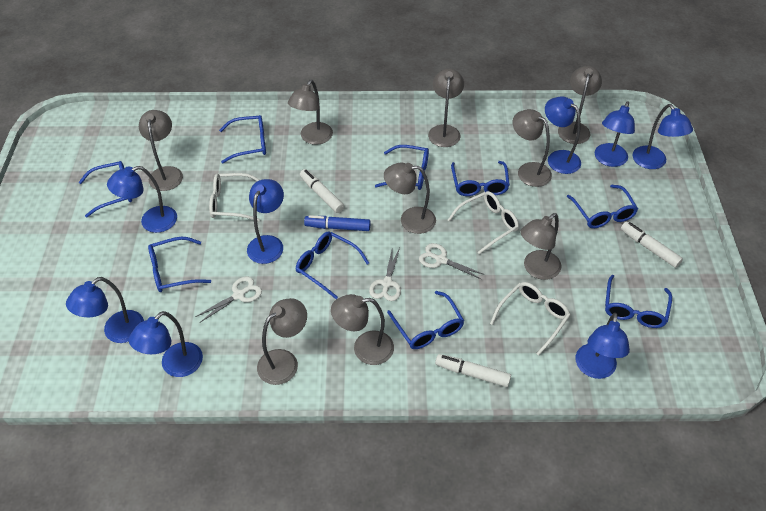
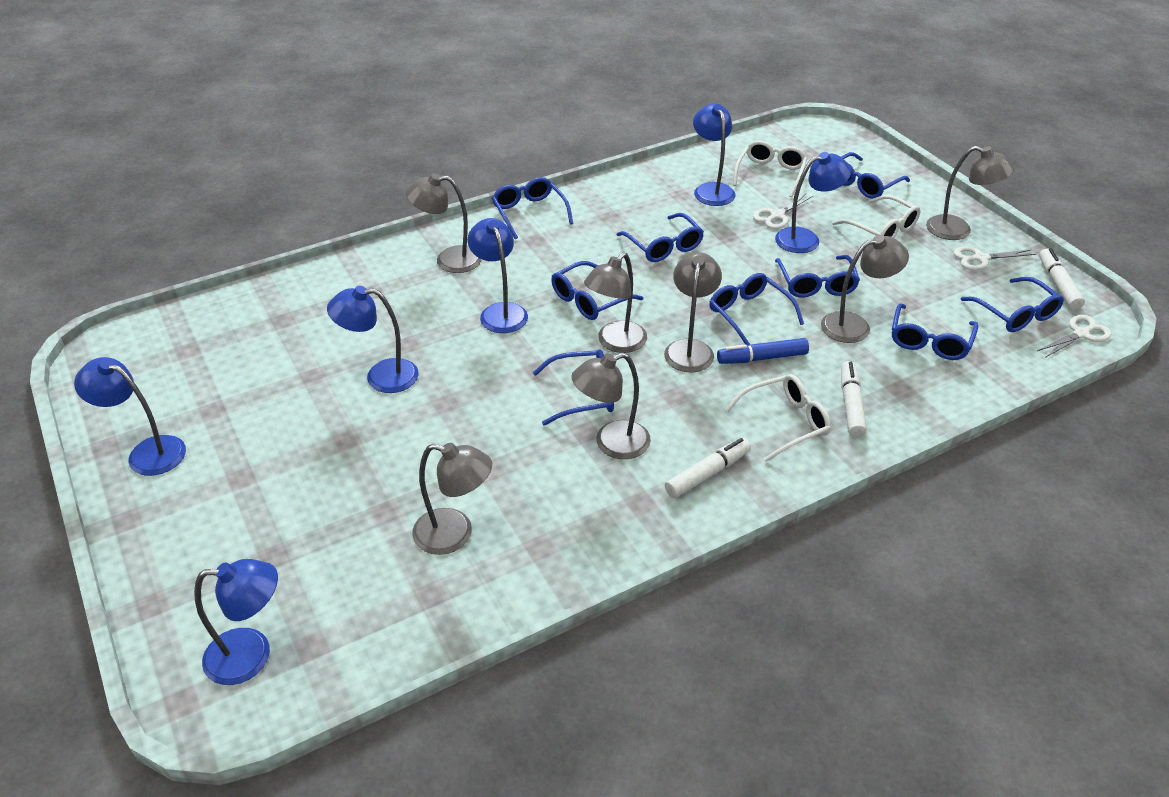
blue lamp: [66,277,144,343] [107,166,177,233] [129,311,203,377] [247,179,284,264] [545,96,581,174] [576,313,630,379] [595,101,635,167] [632,104,693,169] = 8 -> [74,357,186,476] [194,559,278,685] [327,286,419,393] [468,218,528,333] [693,104,736,206] [775,152,851,253] = 6
grey lamp: [139,110,183,191] [257,298,307,385] [288,80,333,145] [331,294,394,365] [384,163,436,234] [428,68,464,147] [513,109,552,187] [520,213,561,280] [558,66,602,144] = 9 -> [406,173,482,273] [412,443,492,555] [571,352,651,459] [584,252,647,353] [664,252,722,372] [821,235,909,343] [926,146,1014,240] = 7

